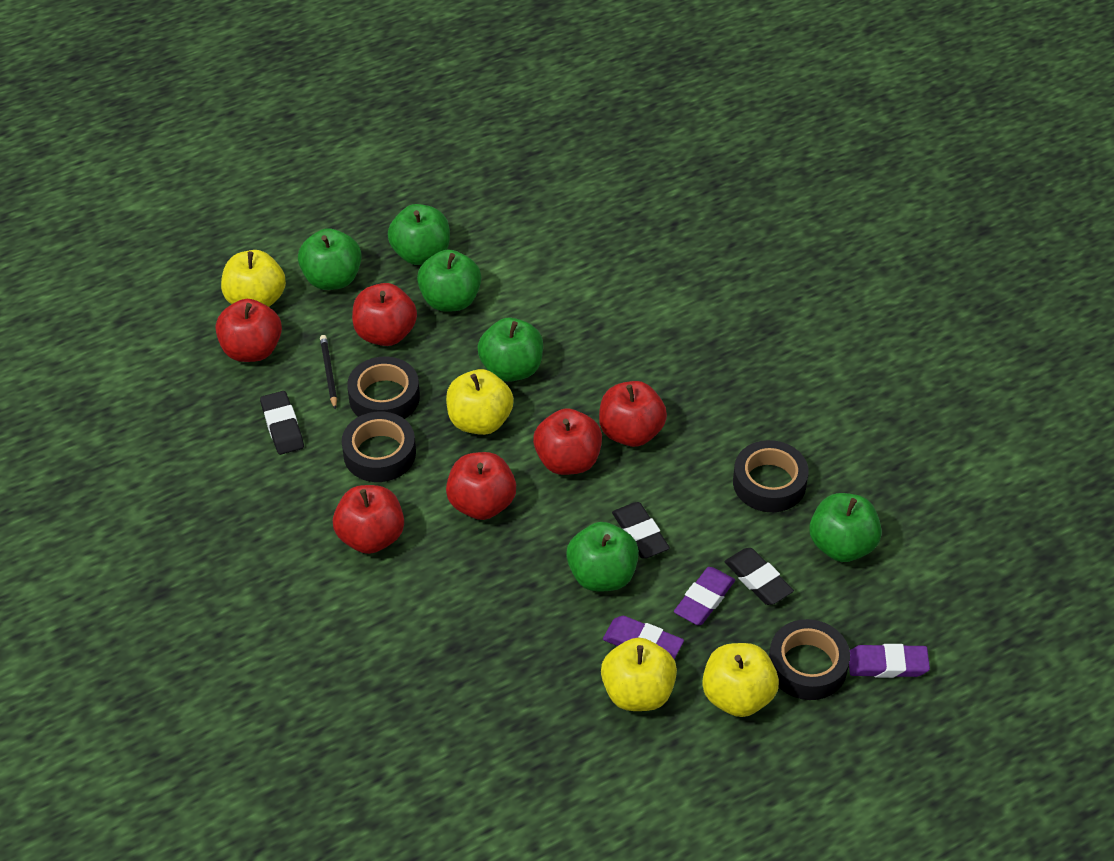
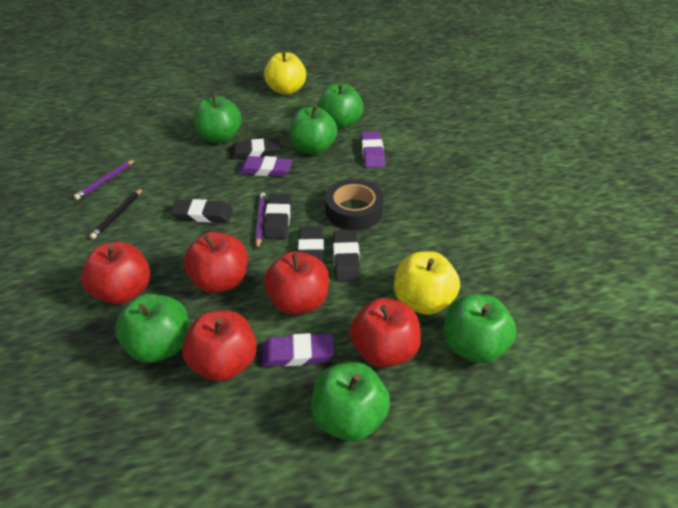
black eraser: [260,391,304,455] [612,502,670,559] [725,548,794,605] = 3 -> [171,199,233,223] [230,138,280,160] [264,193,291,239] [298,226,324,263] [333,230,360,282] = 5
black tape: [342,412,416,482] [347,356,420,419] [733,440,809,512] [769,619,850,700] = 4 -> [325,179,384,231] = 1
purple pencil: none = 0 -> [74,159,136,200] [255,193,266,250] = 2
red apple: [216,299,282,362] [333,485,404,554] [352,283,417,346] [446,452,516,520] [533,408,602,475] [599,381,667,447] = 6 -> [81,242,150,304] [182,310,257,382] [184,232,248,293] [264,251,329,315] [350,298,421,368] = 5
yellow apple: [221,250,286,307] [446,369,514,435] [601,638,677,711] [702,643,779,717] = 4 -> [264,51,306,95] [394,251,460,315] = 2

